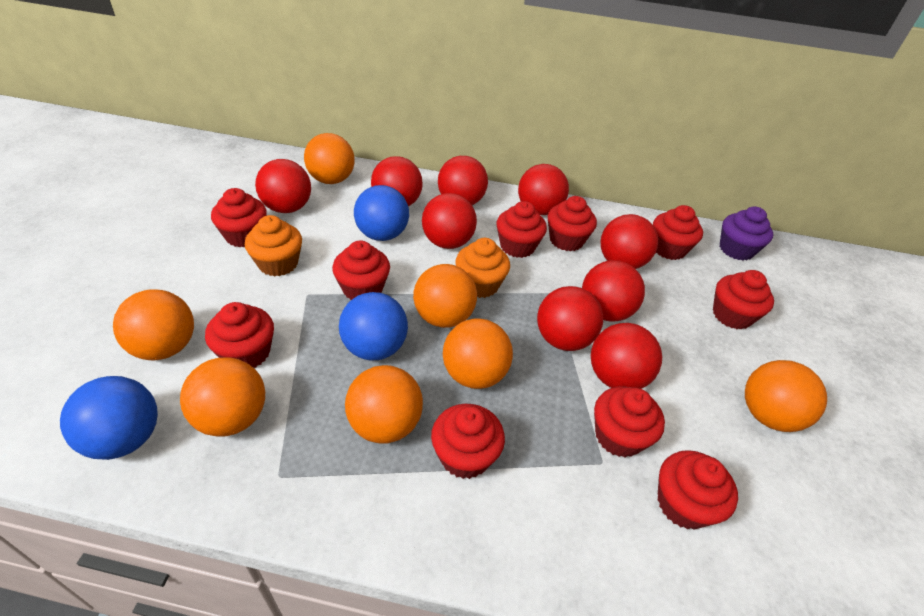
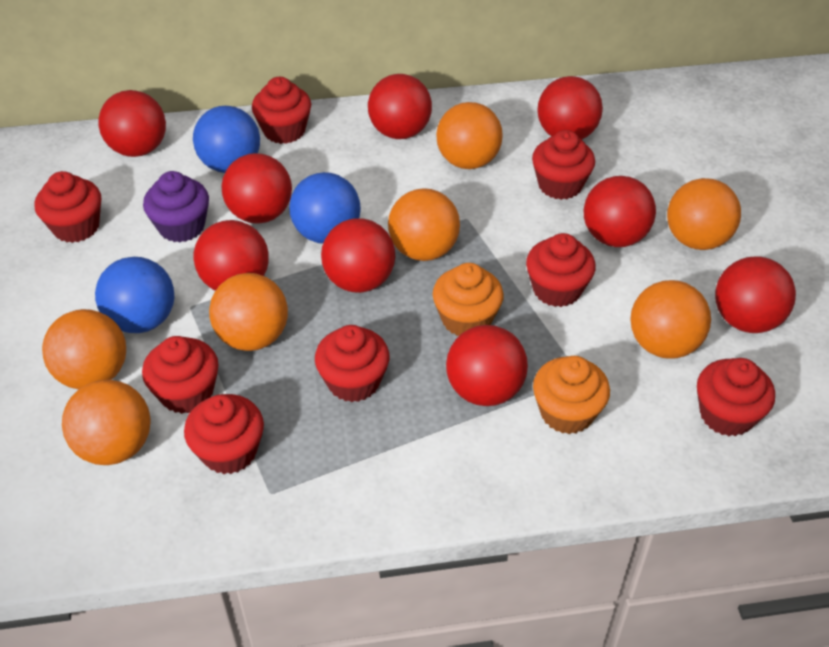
red cupcake: [205,302,274,368] [211,188,267,247] [332,240,390,300] [431,404,505,479] [496,201,547,258] [548,196,597,251] [594,386,665,457] [653,205,703,260] [658,450,738,530] [713,270,774,330] = 10 -> [34,171,101,243] [142,336,219,414] [184,394,264,474] [252,77,311,144] [315,325,389,402] [526,233,596,307] [532,130,595,200] [697,358,775,436] = 8

